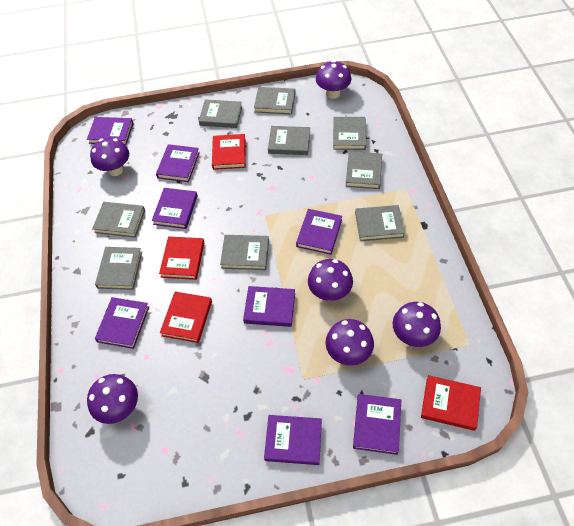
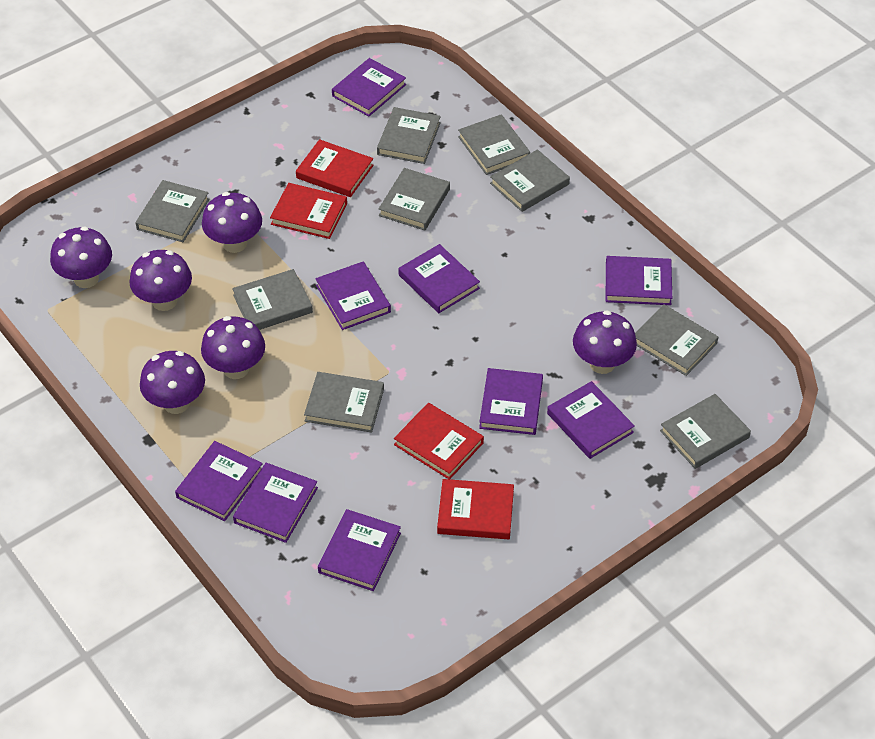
purple book: [87,117,133,145] [95,297,149,349] [152,188,198,229] [156,144,200,182] [243,286,295,327] [264,415,322,465] [296,209,342,255] [353,394,401,455] = 8 -> [175,441,263,521] [233,463,318,543] [315,262,391,330] [318,509,401,591] [332,58,406,117] [398,244,480,313] [479,368,543,435] [547,381,635,459] [606,256,672,305] = 9

